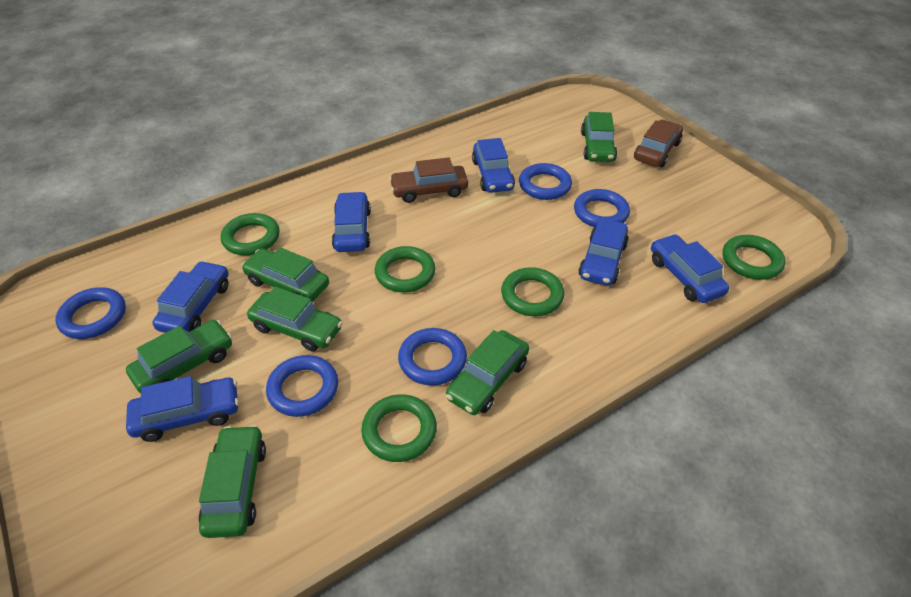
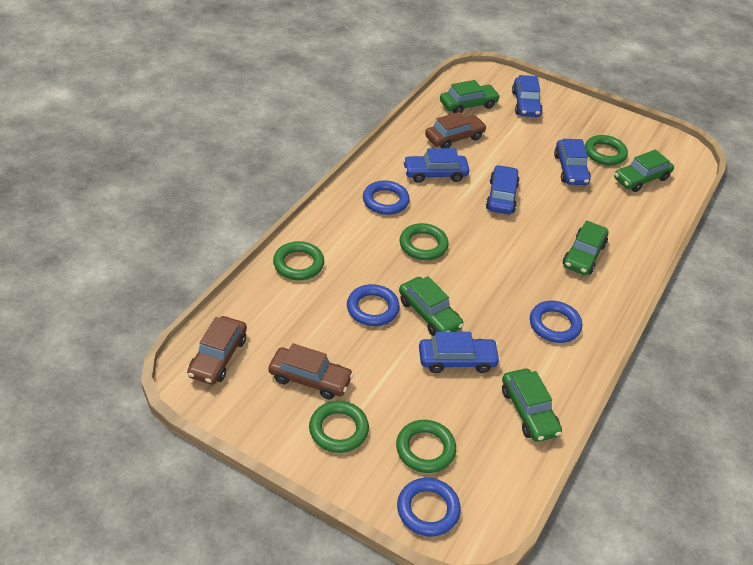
blue car: [126,376,239,442] [152,261,228,333] [332,192,371,252] [472,138,515,193] [578,218,629,286] [651,234,729,303] = 6 -> [403,148,469,183] [419,332,501,373] [486,165,520,215] [512,75,543,117] [554,139,591,185] = 5
blue ring: [56,287,126,339] [266,355,338,417] [398,328,467,385] [519,163,572,200] [574,189,630,227] = 5 -> [347,284,400,326] [363,180,410,215] [397,478,461,537] [530,300,582,343] = 4
brown car: [389,157,468,203] [634,120,683,167] = 2 -> [187,316,247,385] [268,343,353,399] [425,112,487,148] = 3
green car: [126,320,232,393] [199,425,266,538] [242,247,329,302] [247,286,343,352] [446,330,529,415] [581,112,617,162] = 6 -> [399,276,464,336] [440,80,500,113] [502,369,562,442] [563,220,608,275] [614,150,674,192] = 5

